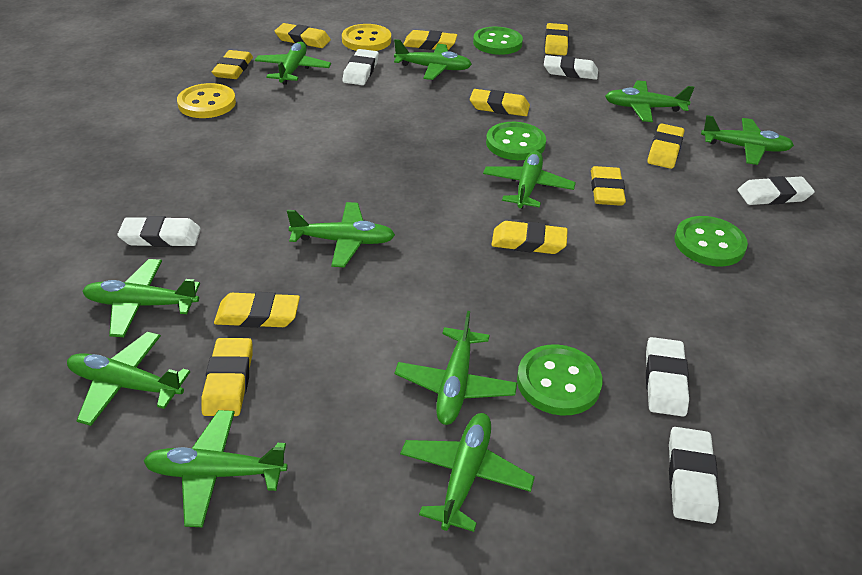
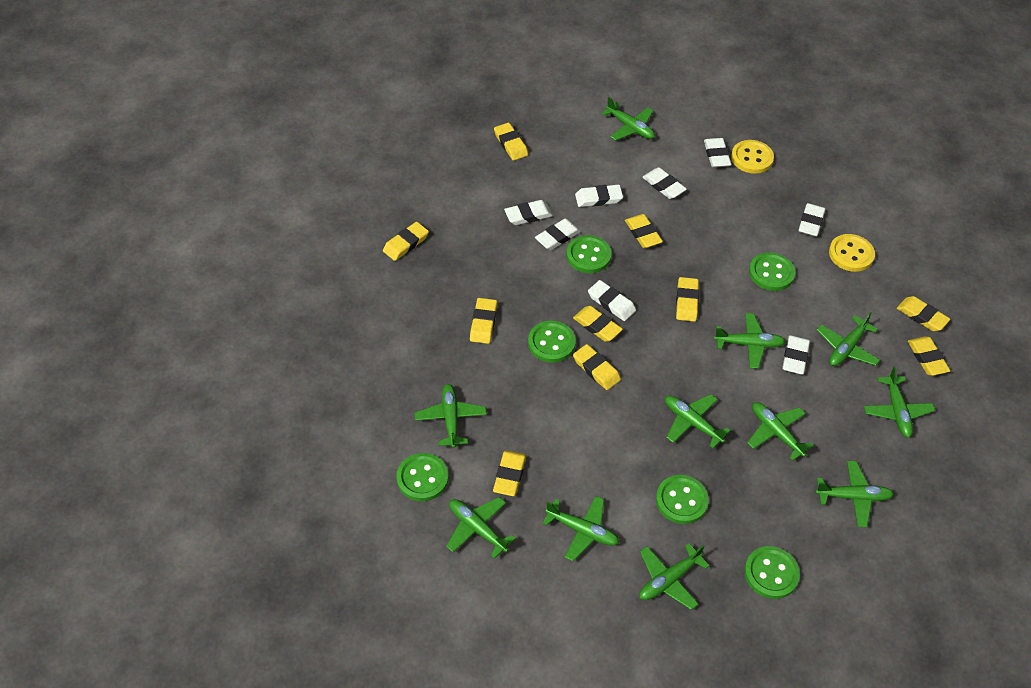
green button: [473,27,523,55] [486,122,546,160] [517,344,602,416] [675,216,748,266] = 4 -> [396,453,448,501] [528,321,576,363] [566,235,612,273] [656,475,709,524] [744,546,800,599] [749,252,795,291] = 6
white eraser: [117,216,201,247] [342,49,379,85] [544,55,598,80] [646,337,689,417] [669,427,719,524] [738,176,815,205] = 6 -> [504,200,553,225] [535,219,581,250] [575,185,623,207] [588,280,636,321] [642,167,687,199] [704,138,731,167] [782,335,810,375] [798,203,825,237] = 8

